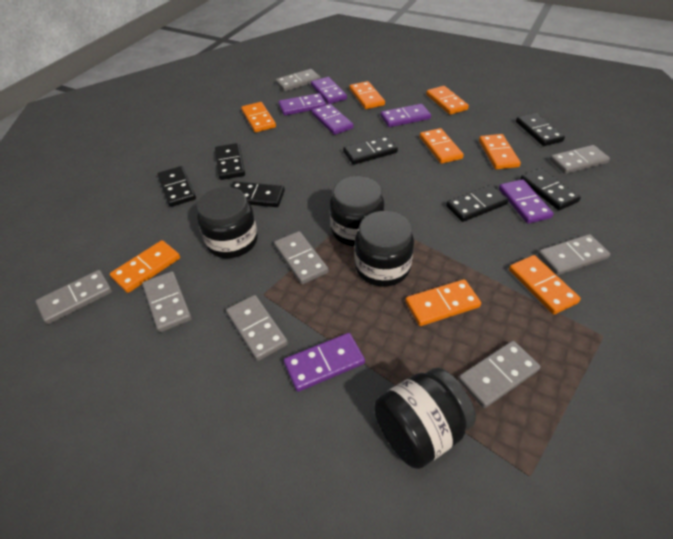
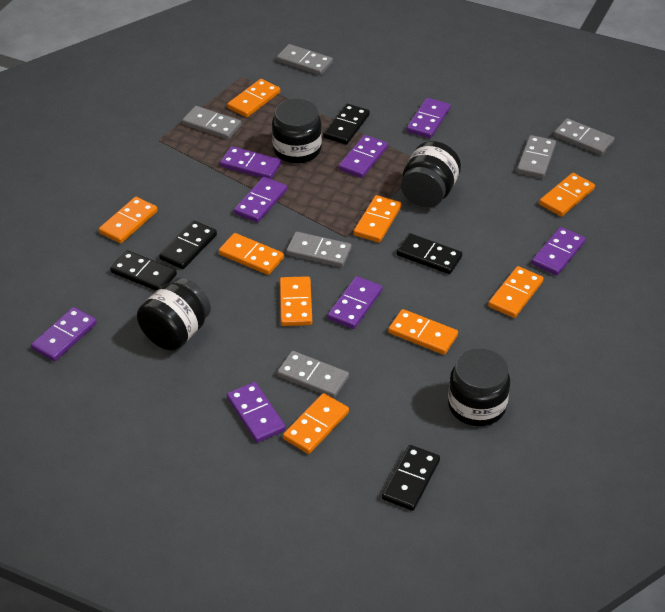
black domino: [158,166,196,207] [215,143,245,180] [231,181,285,207] [343,136,398,165] [446,185,508,222] [516,113,565,146] [520,168,581,210] = 7 -> [110,250,177,291] [159,220,217,269] [323,103,370,145] [382,445,440,511] [396,233,462,274] = 5
grey domino: [36,270,112,324] [142,271,192,332] [226,295,288,361] [274,231,329,284] [276,69,321,92] [458,341,540,408] [538,234,610,275] [550,145,610,174] = 8 -> [182,106,241,139] [277,44,333,75] [277,351,349,398] [286,232,352,267] [517,135,556,178] [554,118,615,155] = 6
orange domino: [110,240,180,293] [241,102,276,133] [350,81,385,109] [405,279,481,326] [420,128,464,164] [426,86,469,115] [479,134,521,170] [509,255,581,315] = 8 -> [99,197,158,243] [219,233,284,275] [227,79,280,117] [280,276,312,326] [283,393,349,454] [354,195,401,243] [388,309,458,355] [488,266,544,318] [539,173,595,217] = 9
purple domino: [279,93,326,116] [284,333,365,392] [311,77,347,104] [312,104,353,135] [381,104,431,127] [499,179,554,224] = 6 -> [31,307,97,362] [220,146,281,179] [227,382,286,443] [234,177,287,223] [328,276,382,329] [338,135,388,178] [406,98,451,138] [532,227,586,276] = 8

